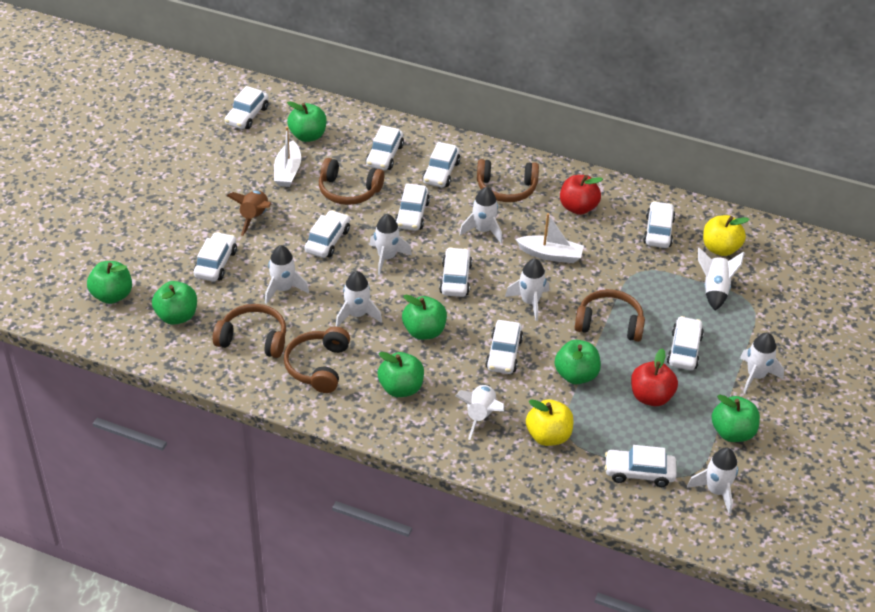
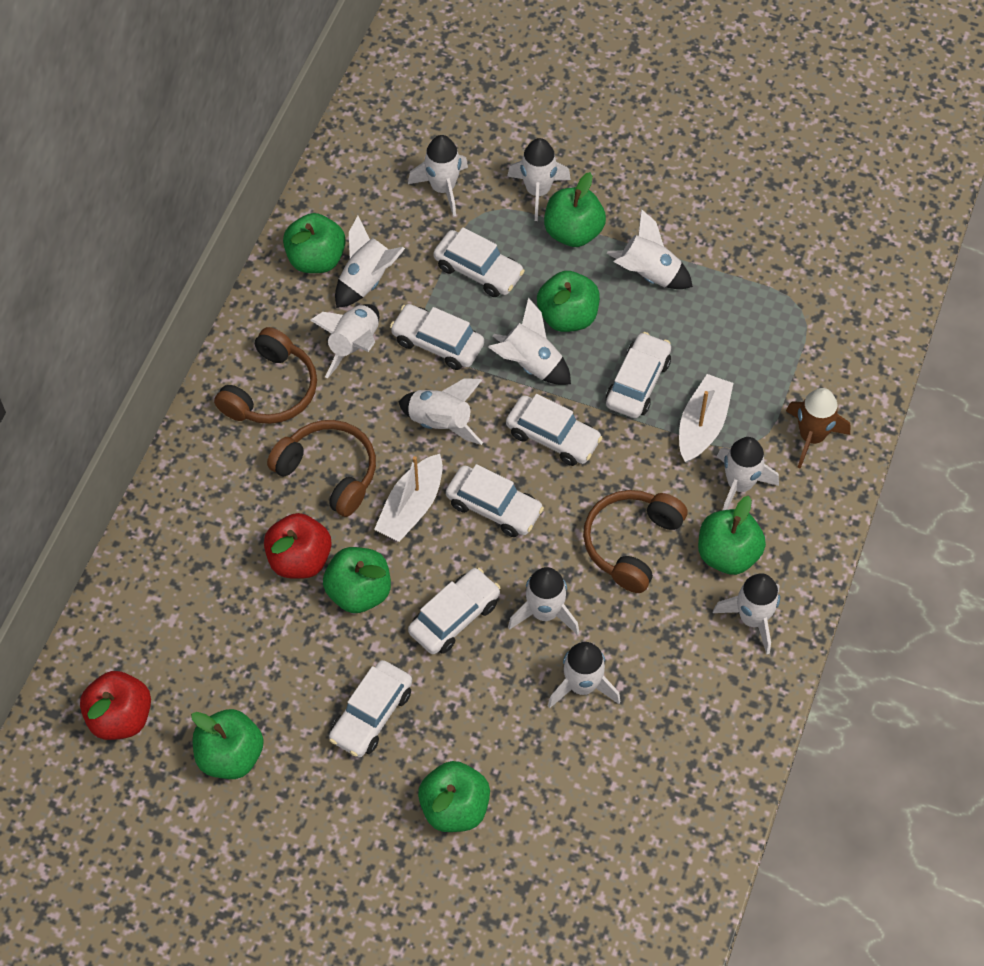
brown headphones: [213,304,286,358] [284,327,350,393] [319,158,384,205] [477,159,539,202] [575,289,645,342] = 5 -> [214,327,317,424] [267,420,376,517] [583,490,687,593] = 3
white car: [194,232,237,281] [225,86,269,129] [304,210,350,258] [366,125,404,170] [395,183,430,231] [422,142,460,187] [439,247,472,297] [485,320,523,374] [605,445,677,487] [643,201,675,248] [667,316,704,370] = 11 -> [329,660,412,757] [390,304,484,370] [408,568,501,654] [433,227,525,297] [446,464,544,537] [506,394,603,466] [606,332,671,418] = 7
white rocket: [265,245,309,304] [336,271,382,327] [370,214,412,275] [455,385,504,440] [459,187,502,243] [505,258,549,321] [687,448,738,514] [698,248,745,310] [740,333,784,393] = 9 -> [310,304,379,378] [335,216,405,308] [399,378,483,445] [408,135,468,217] [488,297,571,385] [507,138,571,221] [508,567,579,635] [548,642,621,708] [606,209,693,289] [713,573,780,655] [717,437,779,510] = 11
yellow apple: [526,399,573,446] [703,215,750,256] = 2 -> none = 0

